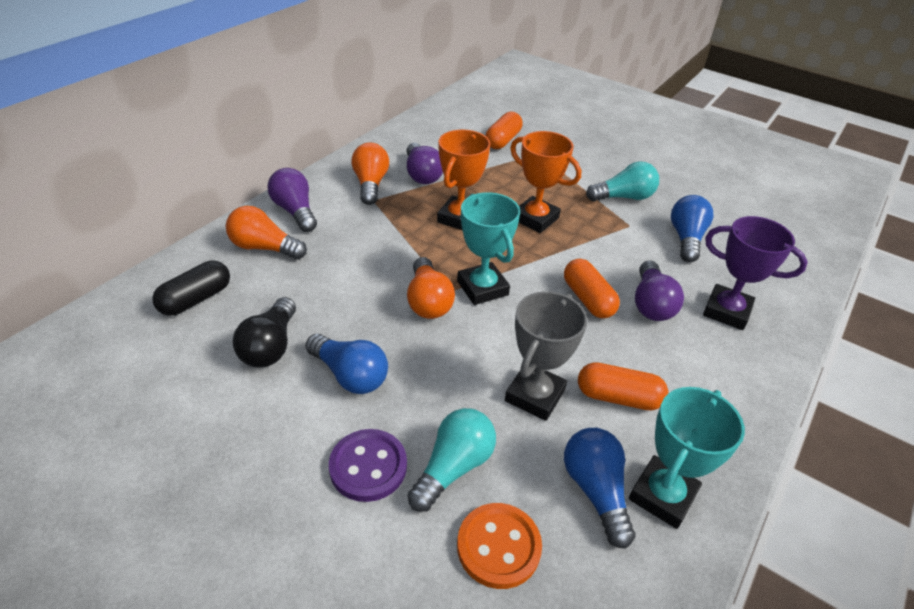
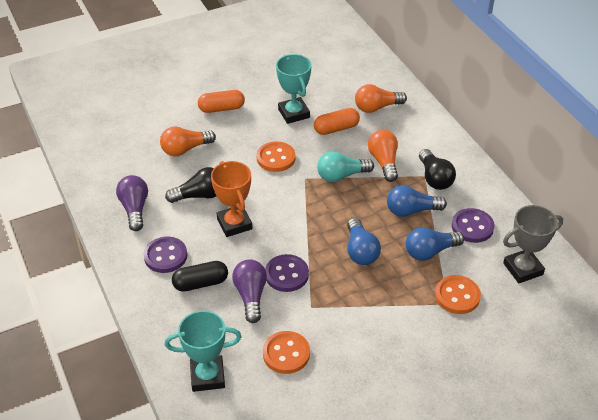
black light bulb: [233,297,296,367] = 1 -> [165,167,216,203] [419,149,456,190] = 2
orange button: [457,503,542,589] = 1 -> [257,142,295,172] [263,331,310,374] [435,275,481,314] = 3
orange capsule: [485,112,523,149] [564,259,620,318] [578,362,668,411] = 3 -> [198,90,245,113] [314,108,360,135] = 2
orange trophy: [437,130,490,230] [510,131,581,233] = 2 -> [211,161,253,237] = 1
purple button: [329,429,407,502] = 1 -> [143,237,187,273] [265,254,309,292] [452,208,495,243] = 3
purple light bulb: [268,168,317,232] [406,143,443,184] [635,261,684,321] = 3 -> [116,175,148,231] [232,259,267,323] = 2
purple trophy: [703,216,808,330] = 1 -> none = 0
turquoise light bulb: [408,408,496,512] [586,162,659,201] = 2 -> [317,151,374,182] = 1

